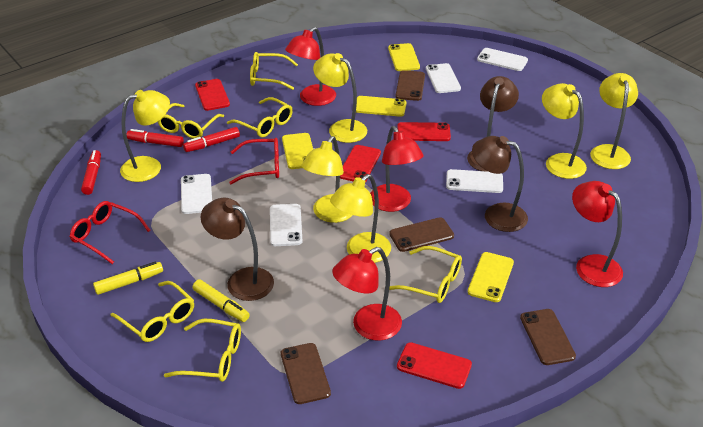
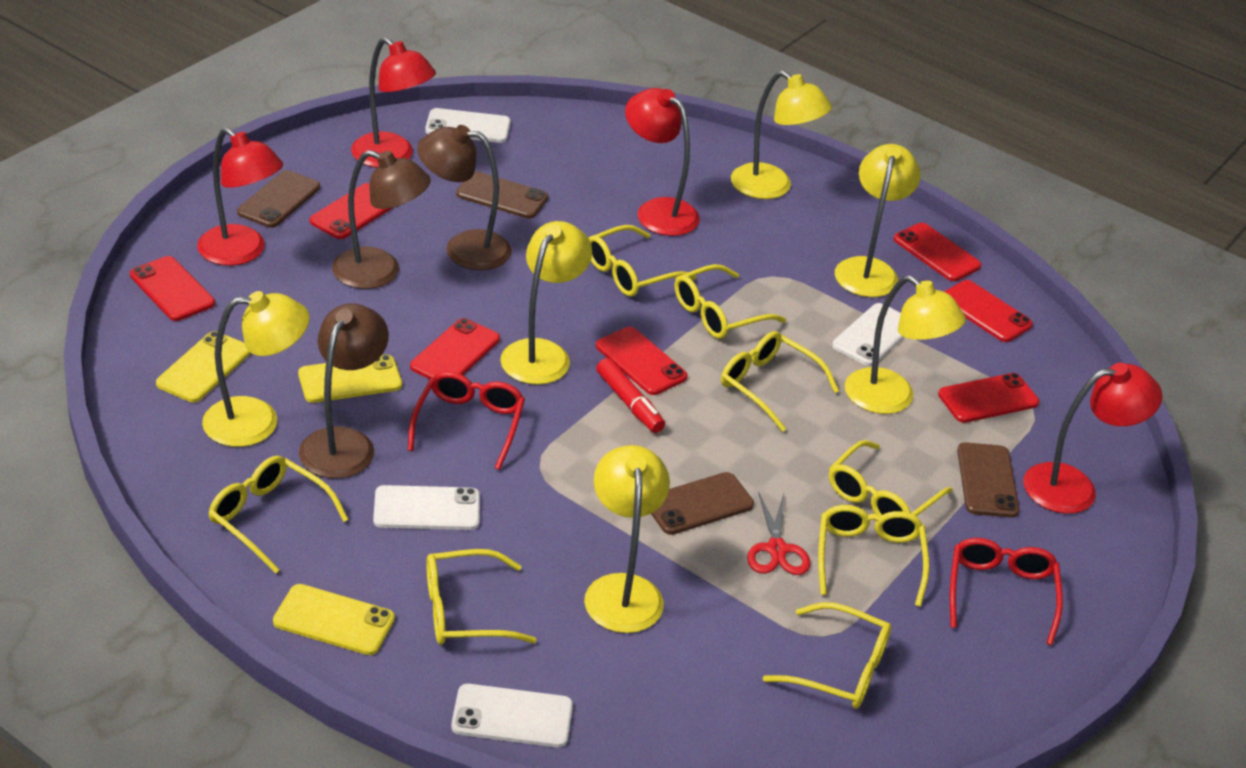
red marker: [81,150,101,195] [127,129,184,147] [183,127,240,152] = 3 -> [596,358,665,433] = 1
red phone: [195,79,230,111] [340,145,381,182] [397,122,451,141] [397,342,472,389] = 4 -> [130,256,215,321] [310,183,394,239] [410,318,500,379] [596,327,688,395] [894,223,982,281] [938,373,1039,423] [944,280,1033,342] = 7
red scissors: none = 0 -> [747,492,810,575] = 1
white phone: [181,174,212,214] [270,204,303,246] [426,63,461,93] [446,169,503,193] [477,48,528,71] = 5 -> [373,485,480,530] [425,108,511,143] [451,684,573,747] [832,303,904,366] = 4
yellow glasses: [110,281,194,342] [158,103,224,139] [164,319,241,382] [227,97,293,137] [250,52,298,90] [389,246,462,303] = 6 -> [208,456,348,574] [426,549,537,645] [588,225,696,297] [675,264,786,339] [721,331,839,432] [763,602,891,709] [818,505,929,607] [829,440,953,516] = 8
yellow marker: [93,262,163,295] [193,279,250,322] = 2 -> none = 0
yellow phone: [282,133,313,169] [356,96,407,117] [388,43,420,71] [468,252,514,302] = 4 -> [156,331,251,402] [273,584,395,655] [298,354,402,403] = 3

